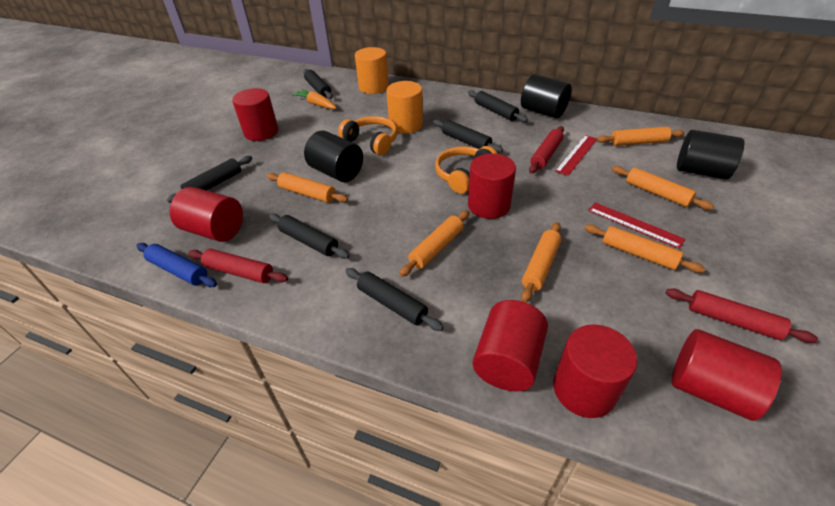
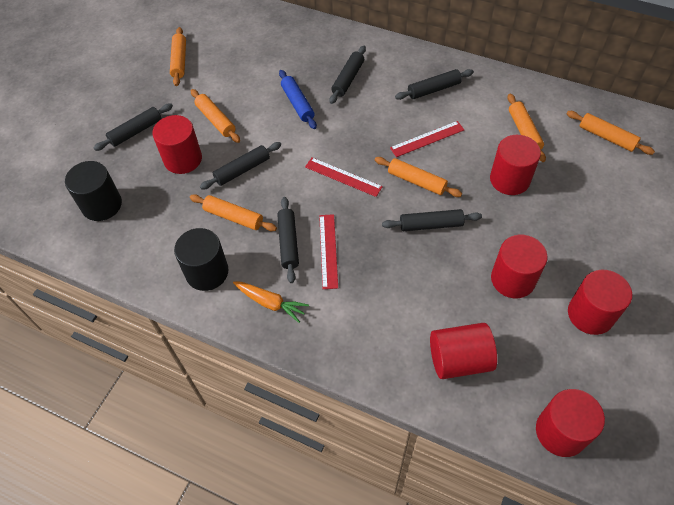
black cylinder: [304,131,363,182] [521,74,572,118] [677,130,744,179] = 3 -> [65,161,122,221] [174,228,229,291] = 2
orange cylinder: [355,47,389,94] [386,81,423,133] = 2 -> none = 0
orange headphones: [338,116,397,155] [435,146,498,194] = 2 -> none = 0
red rolling pin: [188,249,288,283] [529,126,564,174] [666,288,818,343] = 3 -> none = 0
red ruler: [555,135,597,176] [588,202,685,249] = 2 -> [305,158,383,197] [319,214,338,289] [390,121,464,157] = 3

